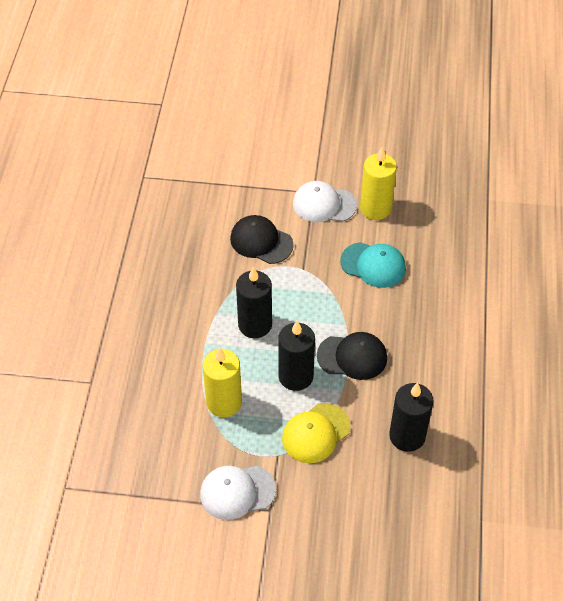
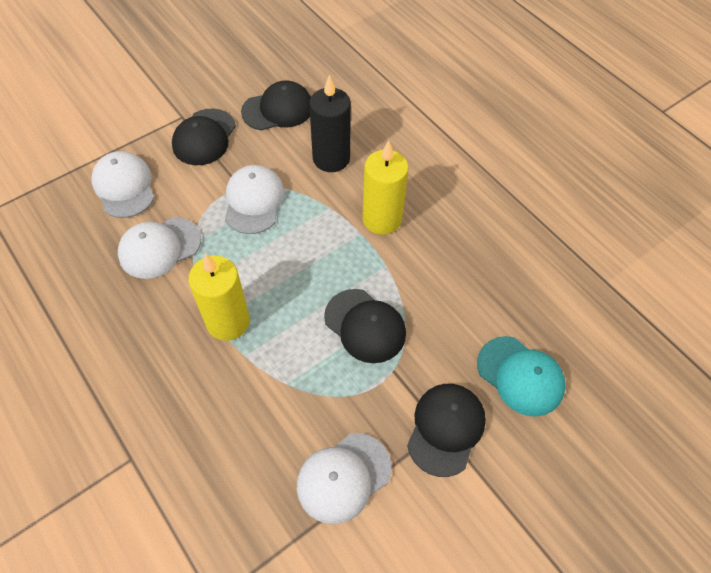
black candle: [236,267,272,338] [278,321,315,391] [389,383,434,452] = 3 -> [309,75,351,172] = 1
black cap: [230,215,294,264] [317,332,387,380] = 2 -> [172,109,236,165] [241,80,311,131] [324,289,406,363] [407,384,486,477] = 4
white cap: [200,466,276,520] [293,181,357,222] = 2 -> [91,151,154,218] [118,217,201,279] [225,165,285,234] [297,433,391,524] = 4
yellow cap: [282,403,351,463] = 1 -> none = 0

